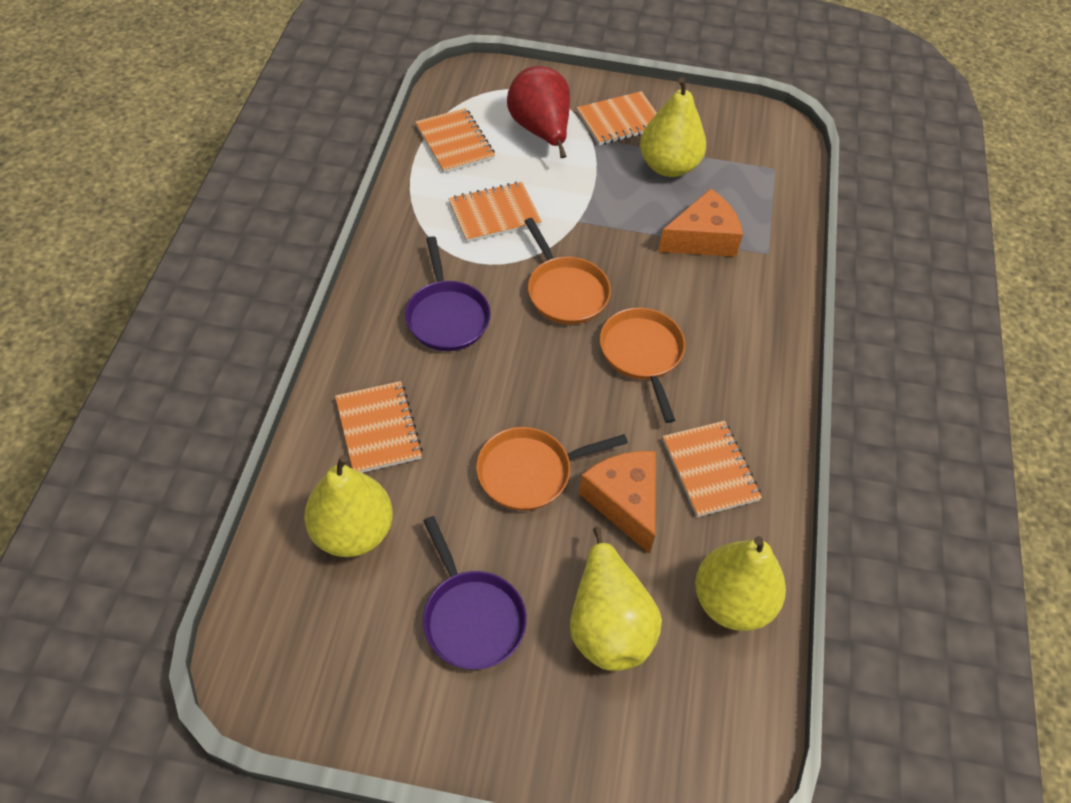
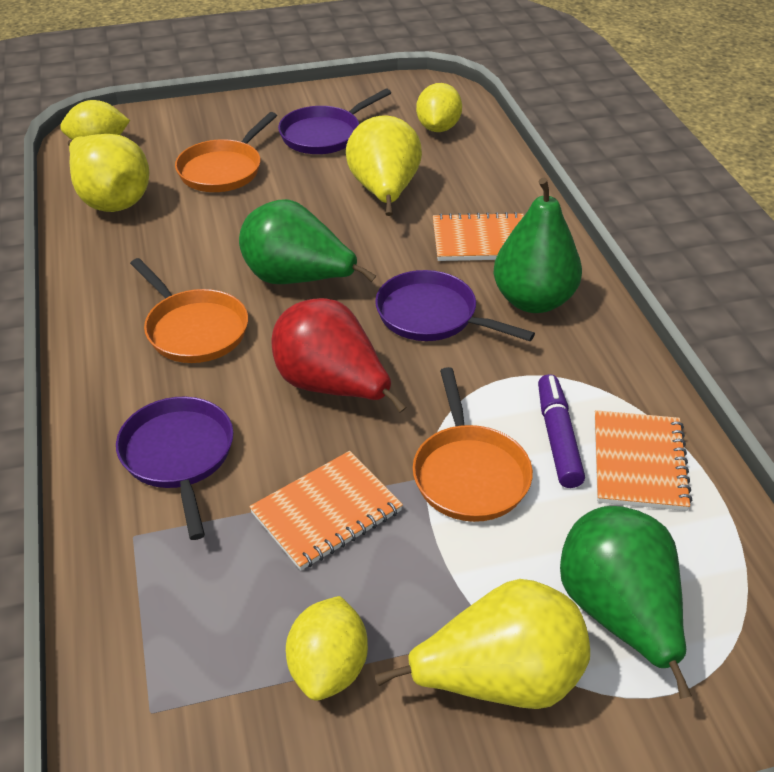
green pear: none = 0 -> [239,199,376,284] [493,177,582,313] [560,506,692,699] = 3
orange cheese: [579,451,656,554] [658,188,743,257] = 2 -> none = 0
orange notebook: [335,381,423,473] [415,108,495,173] [449,182,542,242] [577,91,657,145] [663,421,762,517] = 5 -> [249,451,403,571] [433,212,524,261] [595,410,692,511] = 3
purple marker: none = 0 -> [538,374,585,488] = 1
purple pan: [405,236,491,351] [423,516,527,670] = 2 -> [116,397,234,540] [278,89,391,154] [375,270,535,341] = 3
yellow lemon: none = 0 -> [60,100,130,140] [286,596,368,701] [416,83,462,132] = 3
yellow pear: [304,455,393,557] [570,526,662,671] [640,78,706,177] [695,536,786,631] = 4 -> [68,134,149,212] [346,116,422,216] [375,579,590,709] = 3

